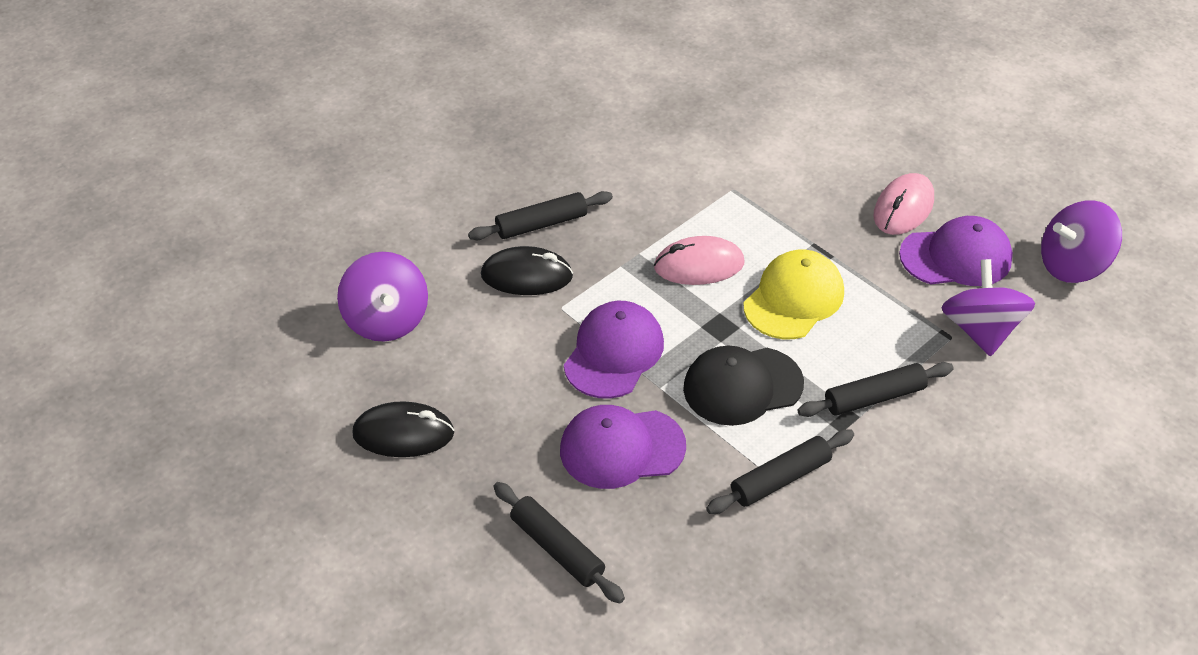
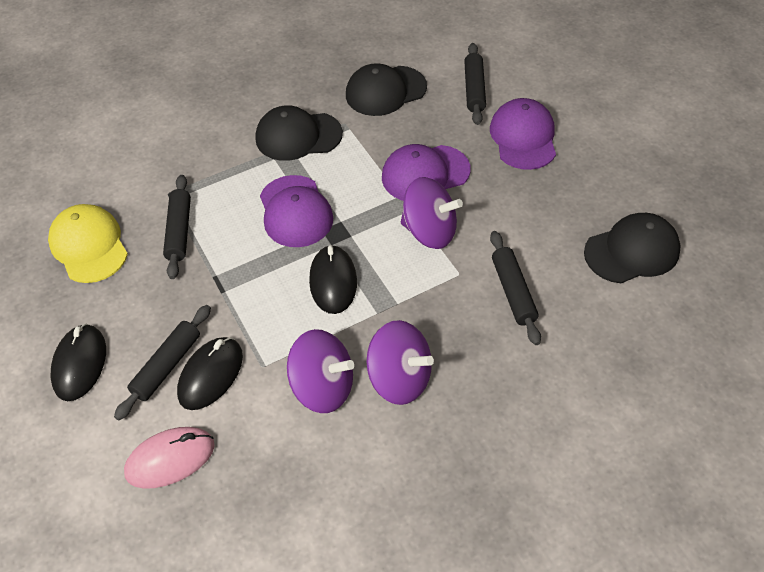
black cap: [683,346,804,426] = 1 -> [256,105,343,161] [346,63,427,116] [584,213,681,283] = 3
black mouse: [352,401,454,457] [481,246,573,295] = 2 -> [50,324,106,401] [177,337,243,410] [309,245,357,314] = 3
pink mouse: [654,236,744,285] [874,173,934,235] = 2 -> [124,427,215,489] = 1

